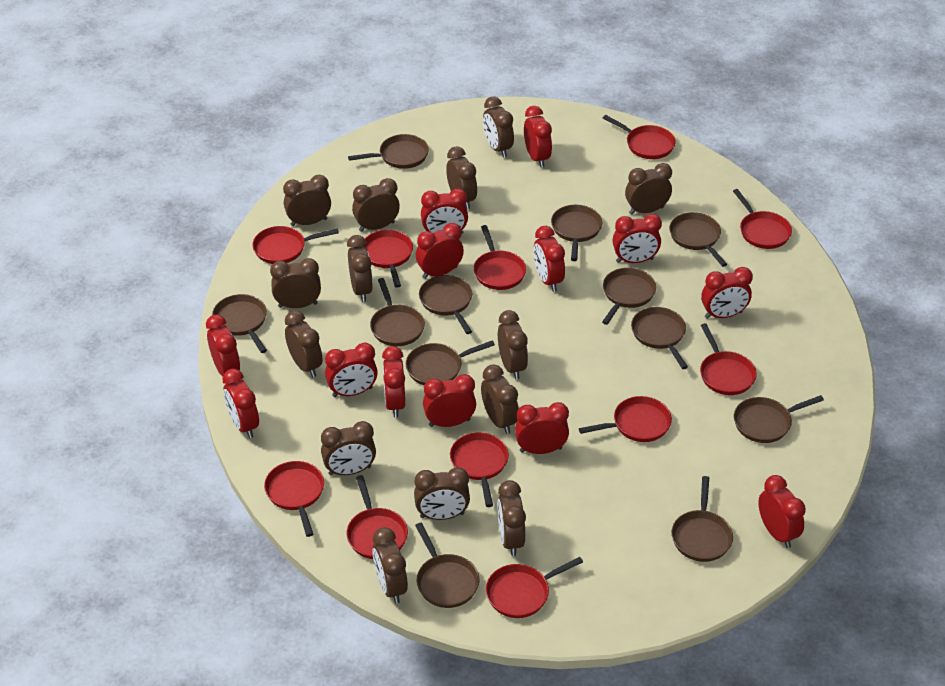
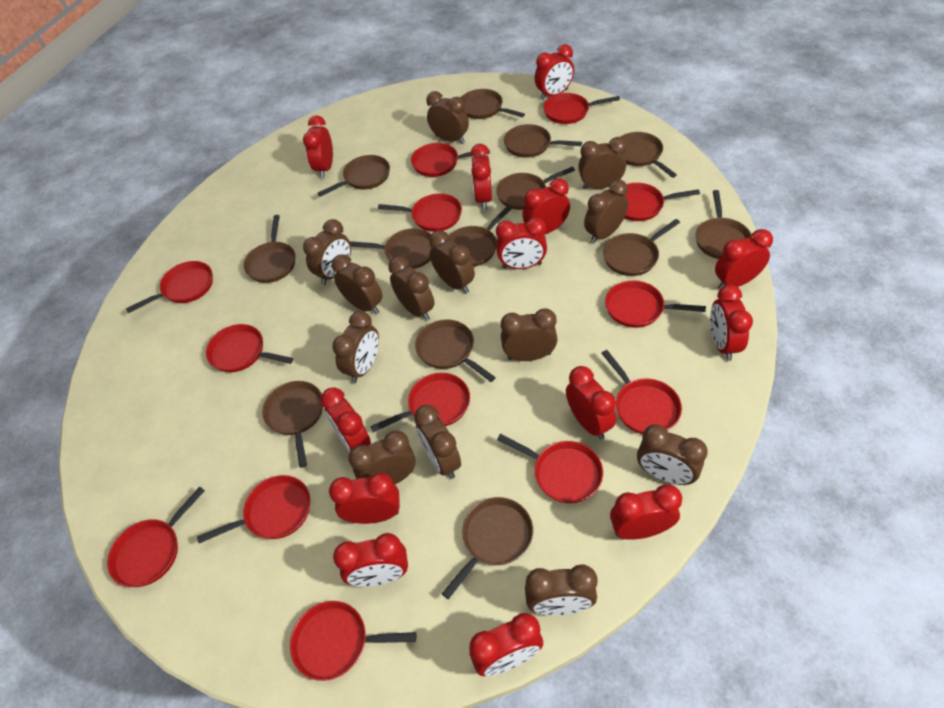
brown clock: [270,258,321,308] [283,175,331,226] [285,310,323,377] [321,421,376,476] [347,235,373,302] [352,178,400,232] [373,527,408,604] [414,467,470,520] [446,146,477,209] [481,364,519,434] [483,96,514,158] [497,480,526,556] [498,310,528,380] [625,163,672,215] = 14 -> [303,219,351,285] [332,254,382,314] [332,311,379,383] [348,431,416,484] [388,256,434,321] [414,405,461,479] [426,91,469,144] [429,230,475,293] [501,308,558,361] [525,564,597,616] [578,137,627,190] [584,179,628,244] [637,424,708,485] = 13
brown pan: [212,294,267,353] [348,134,429,169] [370,278,425,346] [406,340,495,385] [415,523,479,608] [419,275,472,334] [551,205,602,261] [602,268,656,325] [631,307,688,369] [669,212,727,267] [672,476,733,562] [734,395,824,443] = 12 -> [243,215,295,283] [262,381,323,468] [317,155,390,197] [350,228,434,269] [415,320,496,382] [442,497,533,599] [448,206,512,267] [461,89,525,119] [496,166,575,210] [504,124,582,158] [603,219,680,276] [620,132,677,178] [696,190,752,259] = 13
red pan: [252,226,339,264] [264,461,324,537] [347,475,408,559] [363,230,413,288] [450,432,509,507] [474,225,526,290] [486,557,583,618] [579,396,672,442] [603,115,676,159] [700,323,757,395] [733,189,792,249] = 11 -> [107,487,205,587] [126,261,213,313] [197,475,310,543] [206,324,293,372] [290,601,416,681] [370,373,470,432] [378,193,462,232] [411,143,490,177] [497,434,603,504] [543,93,620,124] [601,350,682,434] [605,280,706,328] [624,183,700,221] = 13

